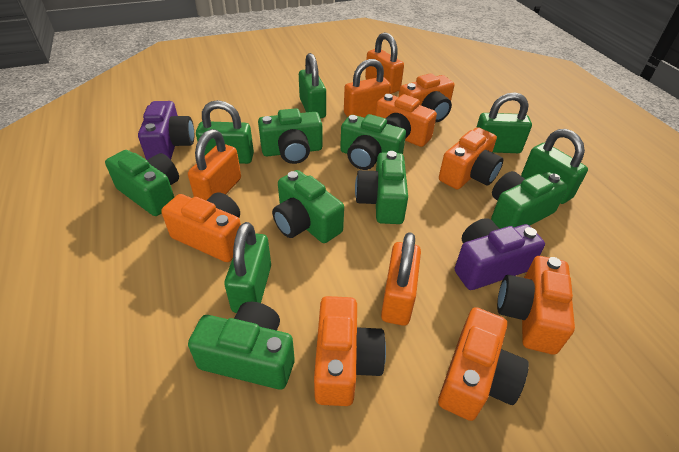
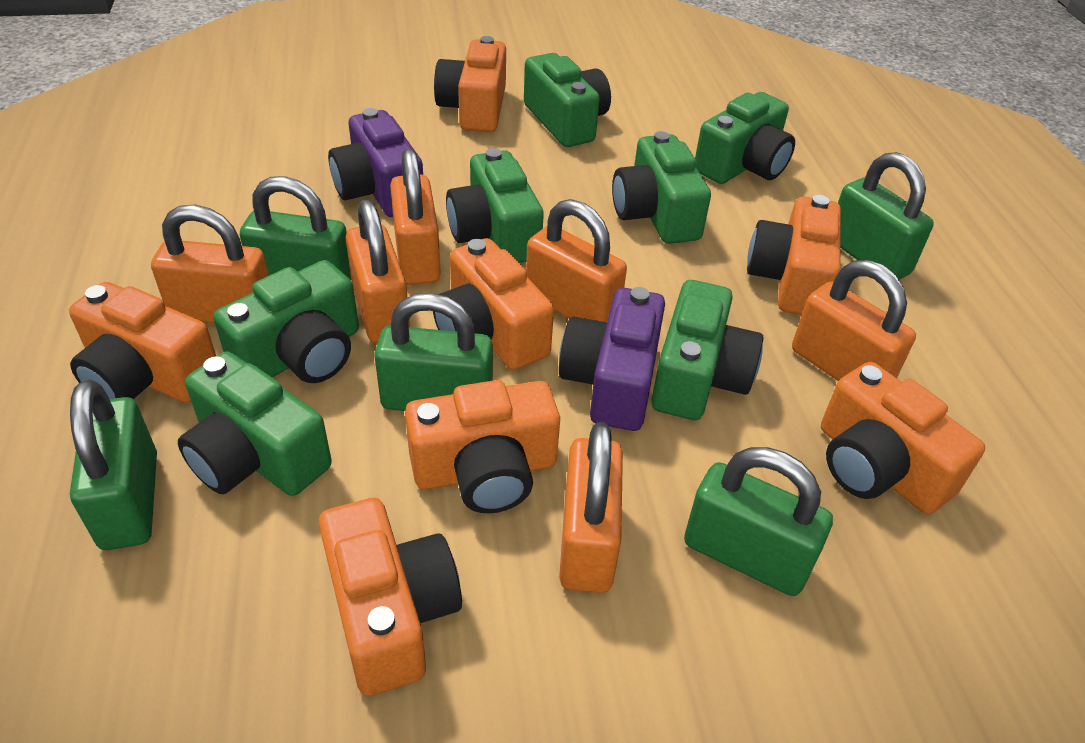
orange padlock: [188,129,241,200] [344,59,391,118] [365,32,404,94] [381,232,421,326] = 4 -> [151,205,269,323] [345,200,410,343] [390,148,441,285] [526,199,627,322] [559,422,623,593] [792,260,916,381] = 6

